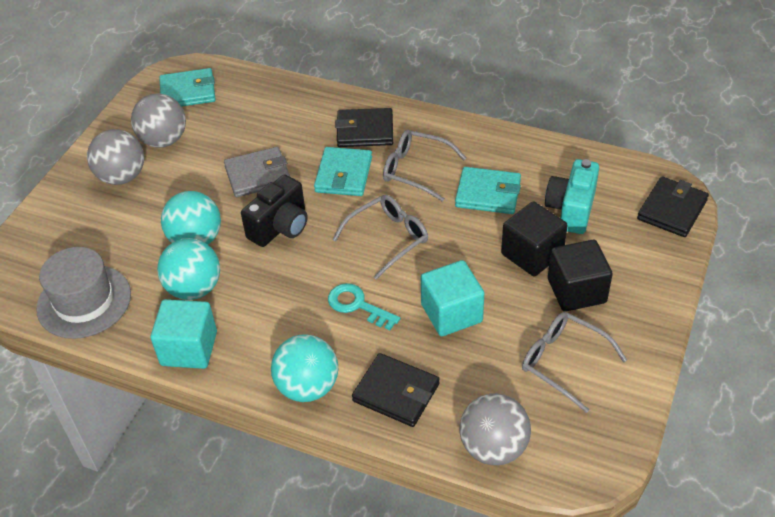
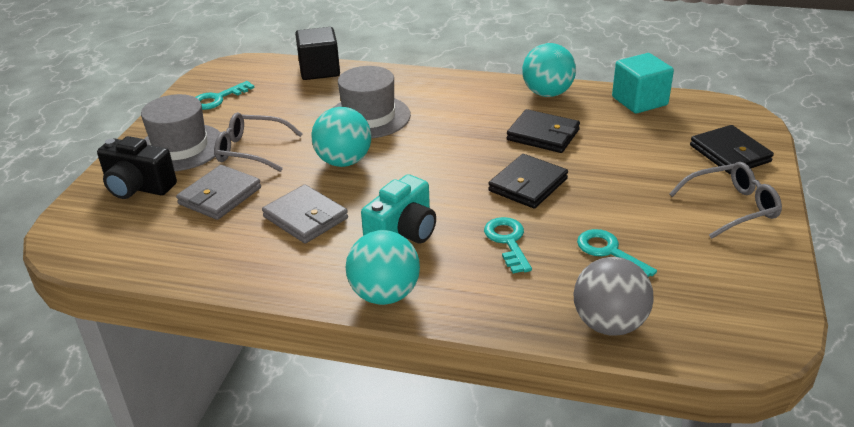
black cube: [501,201,568,276] [548,240,613,312] = 2 -> [295,27,340,80] = 1
grey ball: [87,129,144,185] [131,94,186,148] [460,393,531,465] = 3 -> [574,257,654,336] = 1
grey glasses: [332,195,428,280] [383,130,466,202] [522,312,627,413] = 3 -> [214,112,302,172] [669,162,782,239] = 2
grey hat: [36,247,131,339] = 1 -> [141,94,221,171] [333,66,411,138] = 2
grey wallet: [224,147,290,197] = 1 -> [176,165,261,220] [262,184,348,244] = 2
turquoise cube: [151,299,217,369] [421,260,484,336] = 2 -> [612,53,674,114] = 1
turquoise key: [328,283,400,330] = 1 -> [196,81,254,110] [484,217,532,274] [577,229,657,277] = 3
turquoise wallet: [159,68,216,107] [314,147,372,196] [455,167,521,214] = 3 -> none = 0

